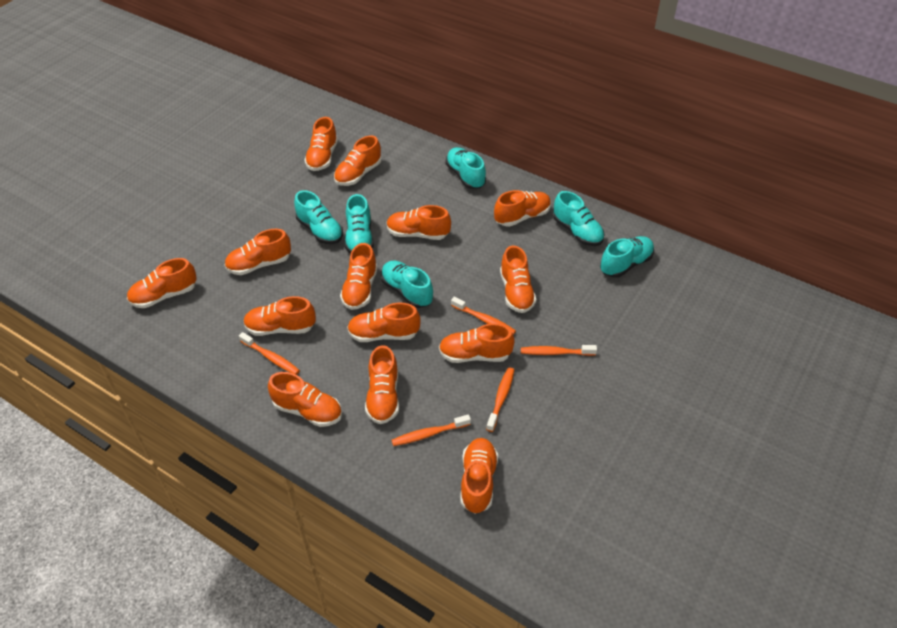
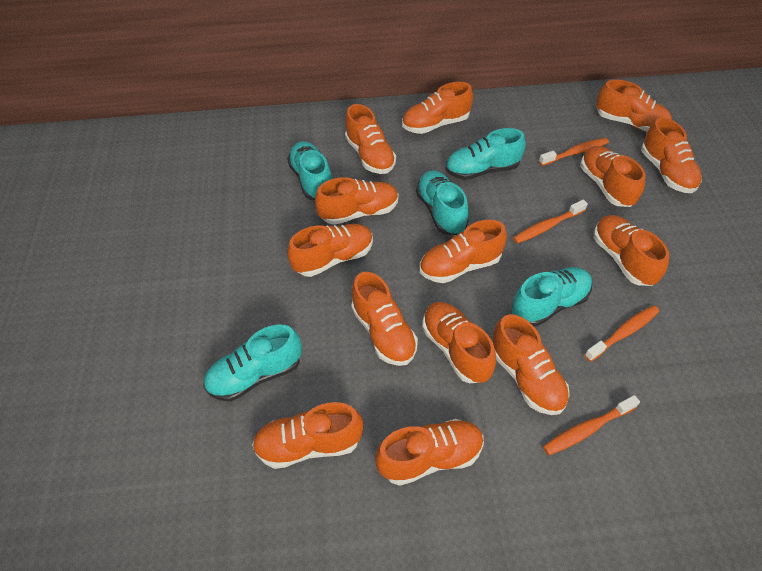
orange toothbrush: [239,332,300,375] [392,414,471,446] [451,297,516,335] [486,367,514,432] [521,345,597,356] = 5 -> [513,199,588,244] [539,138,609,166] [543,395,640,455] [584,305,659,362] = 4
turquoise shoe: [294,190,343,244] [345,194,374,254] [381,261,433,308] [445,147,486,189] [553,191,605,246] [600,236,654,278] = 6 -> [203,324,302,402] [287,141,332,200] [416,171,469,235] [445,128,526,180] [512,267,592,327] = 5

